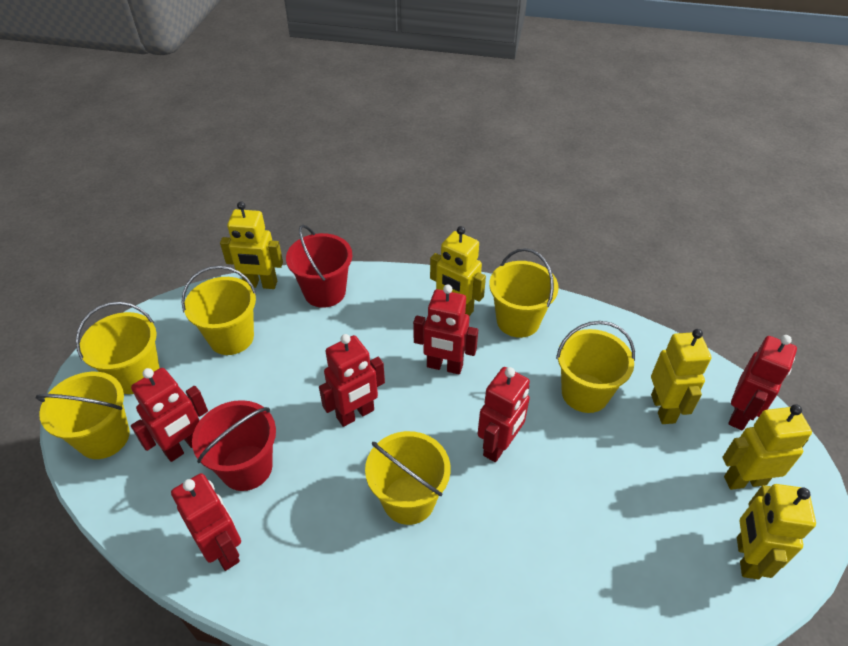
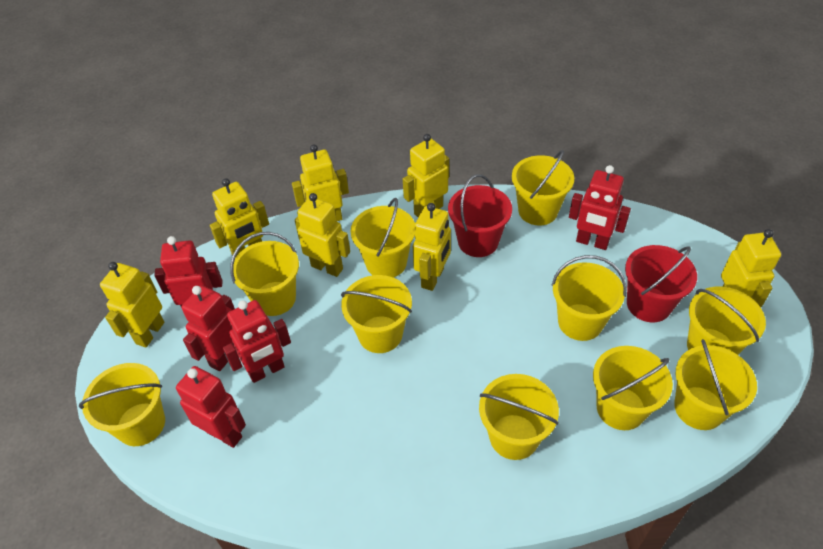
red robot: [131,368,208,462] [171,473,241,571] [319,334,385,427] [413,285,478,374] [478,367,530,462] [728,335,797,430] = 6 -> [154,236,223,307] [176,366,246,448] [181,286,235,371] [223,300,291,383] [569,165,631,250] = 5
yellow bucket: [36,372,130,459] [76,302,160,394] [182,265,256,355] [365,431,451,525] [489,248,559,338] [556,321,635,413] = 6 -> [79,363,165,446] [230,232,299,316] [341,275,412,353] [350,198,415,278] [479,374,559,460] [512,150,574,226] [552,255,627,341] [593,346,673,430] [674,339,757,430] [687,287,766,355] = 10
yellow robot: [220,201,283,289] [430,226,486,316] [651,329,712,424] [722,404,812,490] [737,484,816,579] = 5 -> [100,262,164,348] [210,178,269,258] [292,144,349,222] [295,193,350,277] [403,134,449,217] [413,203,451,291] [721,229,781,307] = 7

